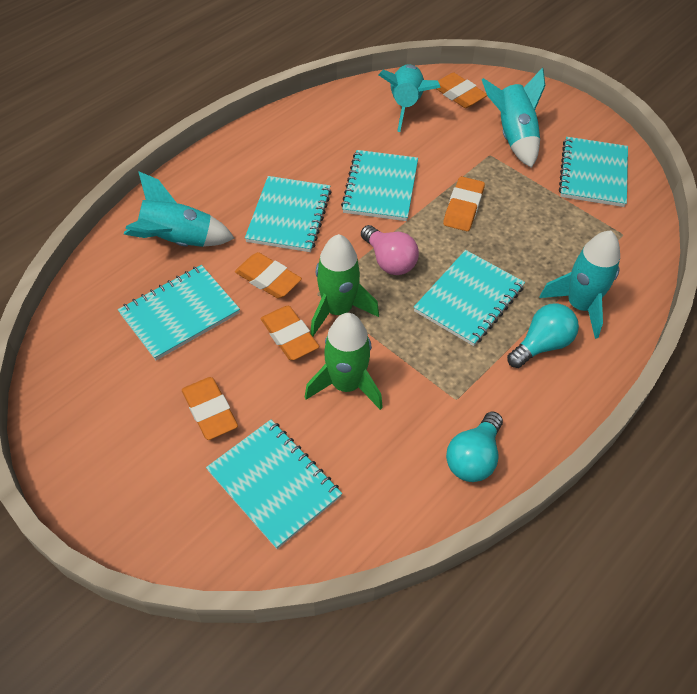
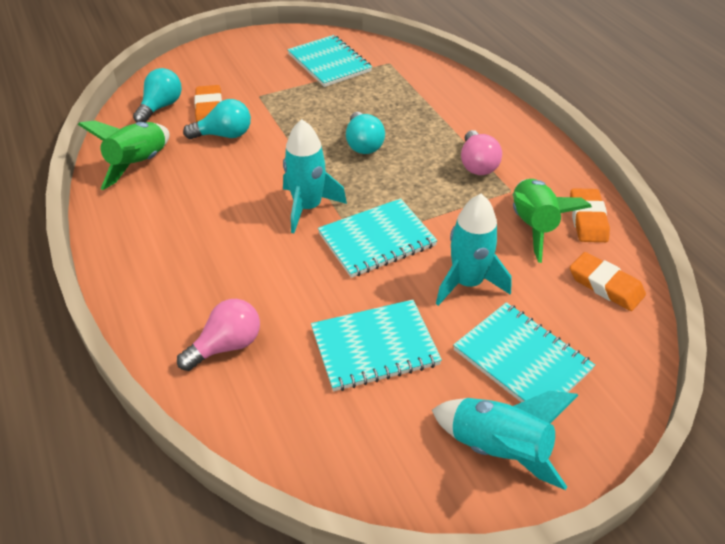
orange eraser: [182,377,238,440] [235,252,302,299] [261,306,319,360] [436,73,487,108] [443,176,485,231] = 5 -> [194,85,222,122] [570,188,610,242] [570,252,646,311] = 3
pink light bulb: [361,225,419,275] = 1 -> [177,299,260,371] [461,130,502,175] = 2
turquoise light bulb: [446,412,503,482] [507,303,579,368] = 2 -> [133,68,182,122] [183,99,251,139] [346,112,385,154] = 3
turquoise notebook: [118,265,240,360] [206,420,342,549] [245,176,331,252] [341,150,418,221] [414,250,525,346] [559,137,628,207] = 6 -> [287,35,372,87] [311,300,442,391] [318,198,437,278] [453,302,595,402] = 4
turquoise rocket: [124,171,234,247] [378,64,441,132] [482,67,545,168] [539,230,620,339] = 4 -> [283,119,347,233] [432,391,578,490] [436,194,512,306] = 3

